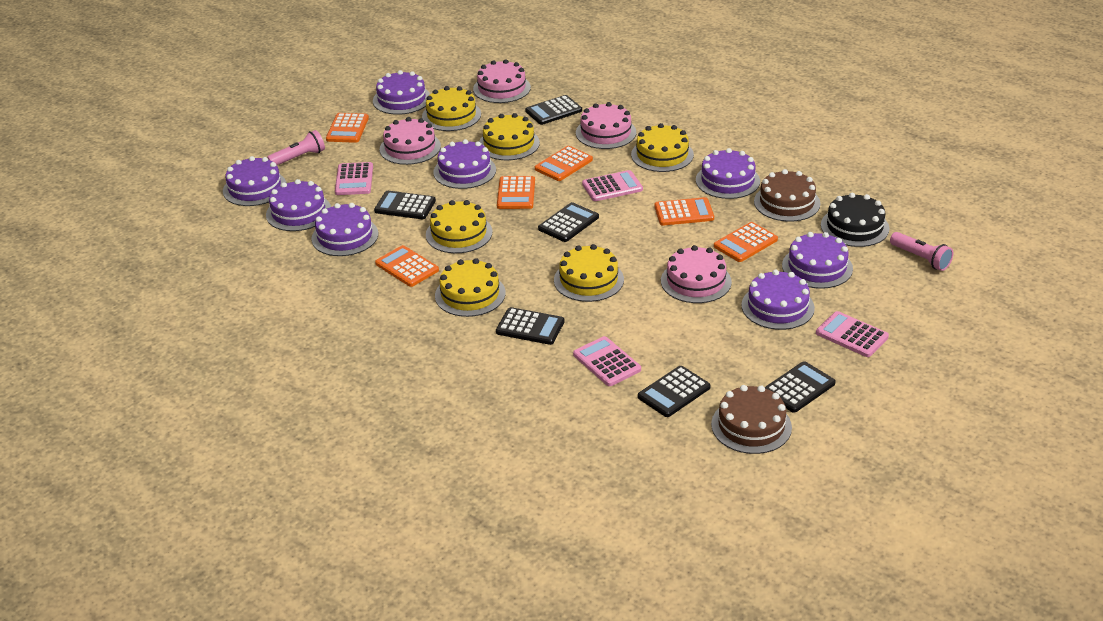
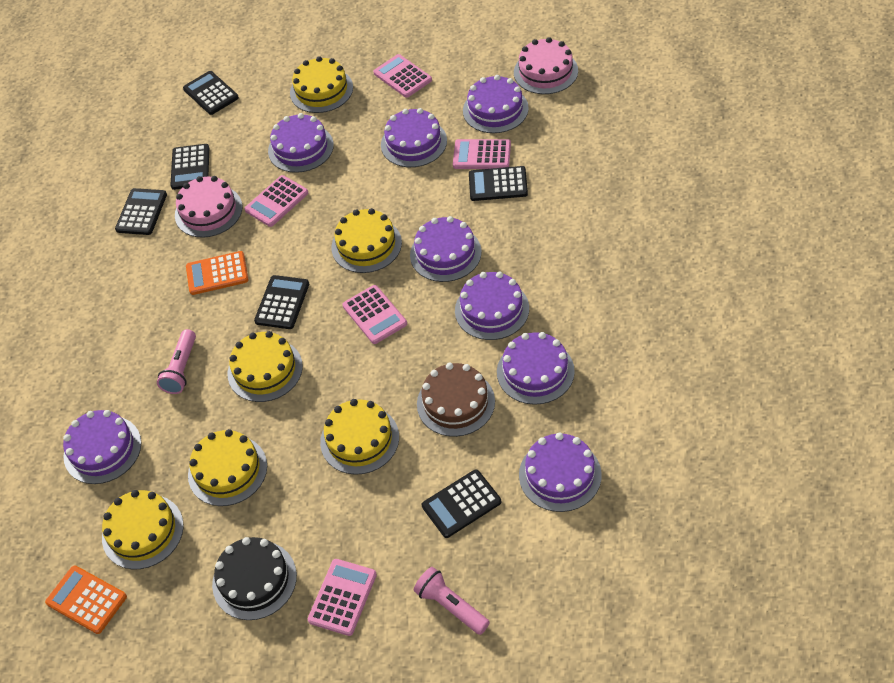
brown cake: [711,385,792,454] [754,169,820,222] = 2 -> [417,363,495,437] = 1
orange calculator: [326,113,369,143] [375,245,439,287] [497,176,535,209] [535,146,593,181] [654,197,714,226] [714,222,778,262] = 6 -> [45,565,127,634] [186,251,249,295] = 2
pink cake: [380,117,441,165] [473,59,531,103] [576,102,636,149] [661,245,732,303] = 4 -> [175,176,243,238] [514,37,578,94] = 2
pink calculator: [335,162,373,195] [573,336,641,386] [582,170,643,201] [816,311,889,357] = 4 -> [244,175,308,227] [308,559,377,636] [342,285,407,344] [373,54,432,98] [453,139,511,169] = 5

